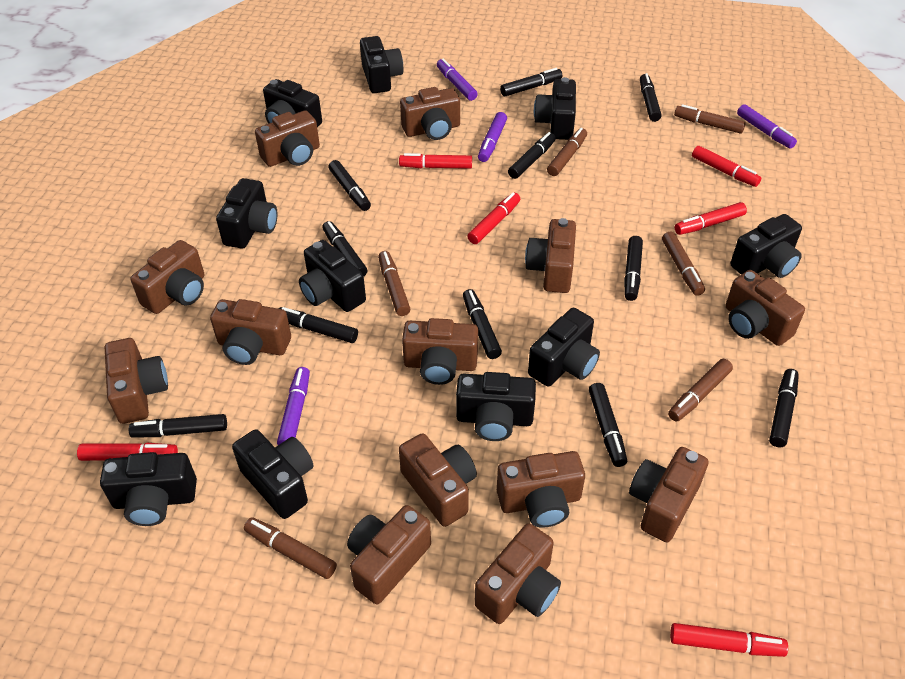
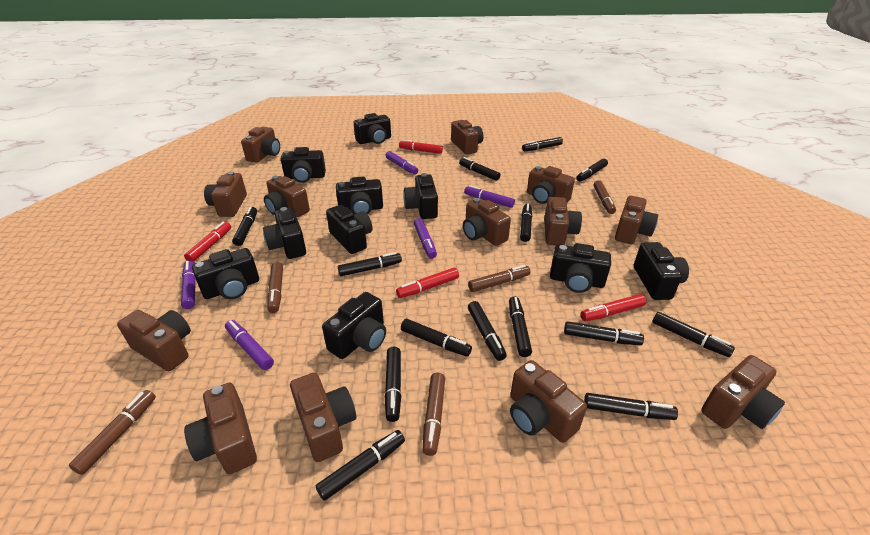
black marker: [129,414,227,437] [279,307,358,343] [322,221,368,276] [328,160,371,211] [463,289,502,359] [500,68,562,96] [508,132,556,179] [589,383,627,467] [624,236,643,301] [640,73,662,122] [769,369,799,448] = 11 -> [232,206,257,246] [316,430,405,501] [338,252,402,276] [384,347,401,422] [401,319,472,357] [459,157,500,181] [468,301,507,361] [509,296,532,357] [520,203,532,242] [522,137,563,151] [564,321,644,345] [577,159,608,182] [584,393,678,420] [652,312,735,357] = 14
brown marker: [244,517,337,579] [378,251,410,316] [547,128,587,176] [662,232,705,296] [668,359,733,422] [674,104,746,134] = 6 -> [69,390,156,475] [267,262,283,313] [423,373,445,456] [468,265,530,292] [593,180,616,214] = 5
purple marker: [277,367,310,445] [437,58,478,101] [478,112,507,162] [737,104,797,149] = 4 -> [181,260,196,309] [225,320,274,370] [385,151,418,175] [414,218,437,259] [464,185,515,208] = 5
red marker: [77,443,178,461] [399,153,472,169] [467,192,520,244] [670,623,788,657] [675,202,747,235] [692,146,761,187] = 6 -> [184,222,231,262] [396,268,459,298] [399,140,443,154] [580,294,647,321] = 4

